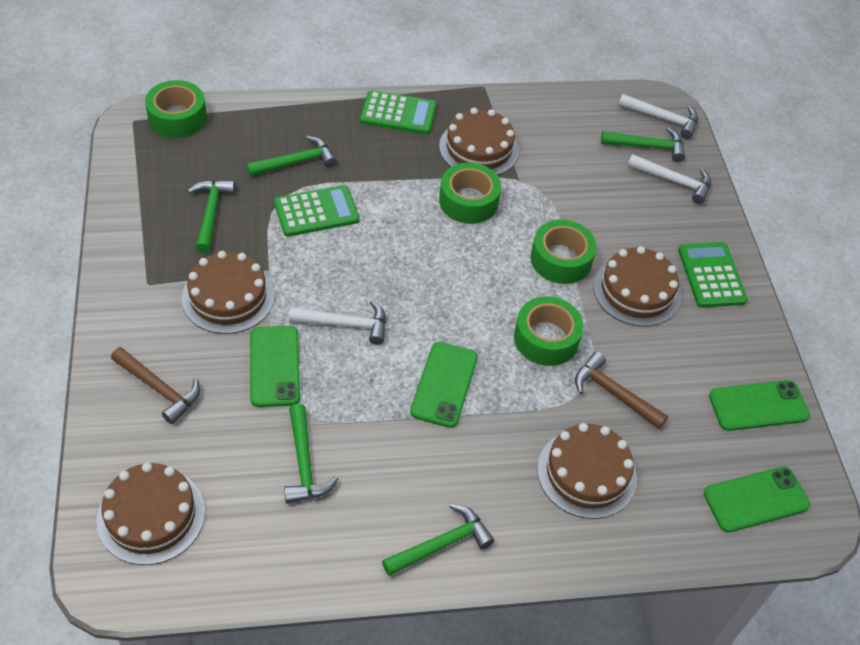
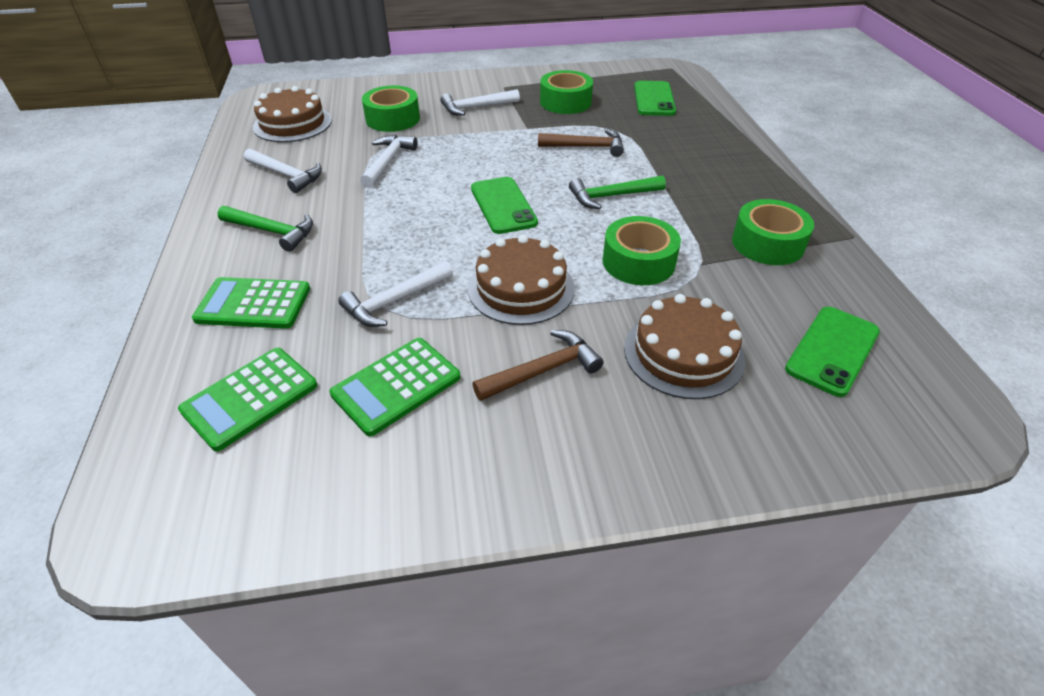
brown cake: [96,462,205,565] [182,251,274,334] [439,108,519,175] [537,423,637,519] [593,246,681,327] = 5 -> [253,86,332,142] [468,235,575,325] [624,294,745,399] = 3
green hammer: [188,180,235,253] [246,136,337,177] [284,404,339,503] [382,504,494,576] [601,127,685,162] = 5 -> [217,206,313,252] [569,175,666,209] = 2
green phone: [250,326,300,407] [410,342,478,428] [704,467,810,533] [709,380,810,431] = 4 -> [471,177,538,234] [634,81,676,116] [785,307,880,397] = 3
white hammer: [289,300,386,345] [618,94,698,139] [628,154,711,204] = 3 -> [244,149,322,193] [338,261,453,327] [360,135,417,188] [440,89,520,116] = 4

